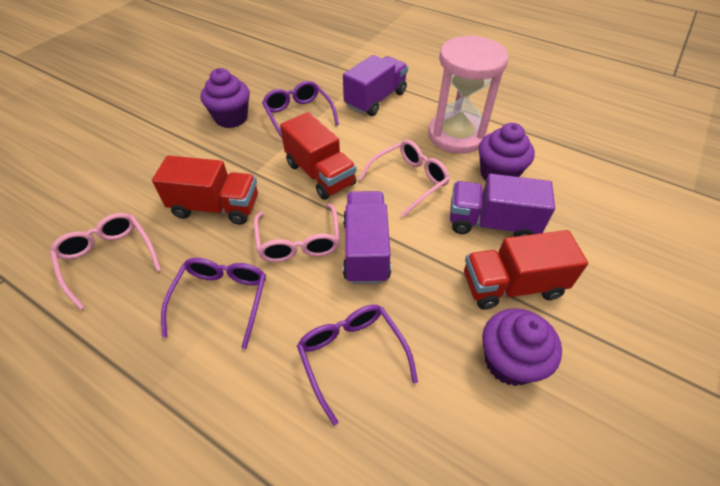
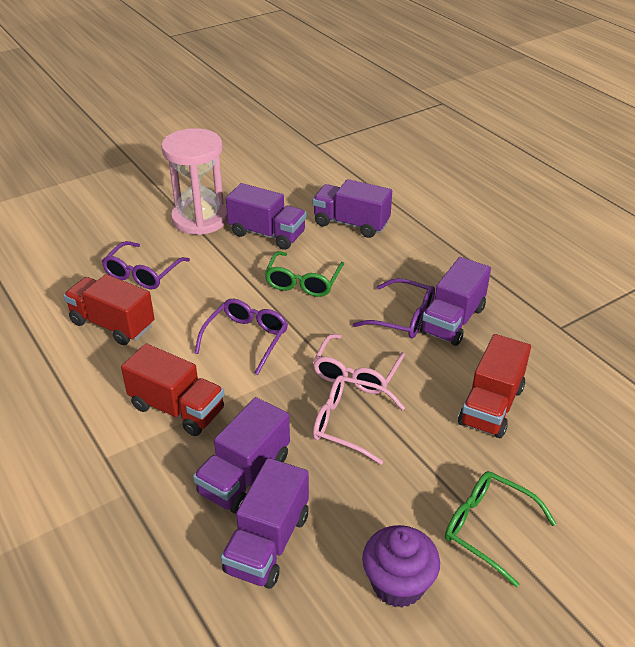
green glasses: none = 0 -> [264,251,344,297] [445,471,557,587] = 2
pink glasses: [50,213,161,310] [254,203,340,262] [359,140,450,217] = 3 -> [313,334,405,394] [313,375,405,465] = 2
purple cupcake: [201,68,250,128] [479,123,535,181] [482,308,562,386] = 3 -> [362,525,440,608] = 1
purple truck: [343,55,408,116] [343,191,391,284] [450,174,555,237] = 3 -> [193,397,290,514] [221,458,309,589] [226,183,307,250] [313,179,392,238] [420,257,491,346] = 5

